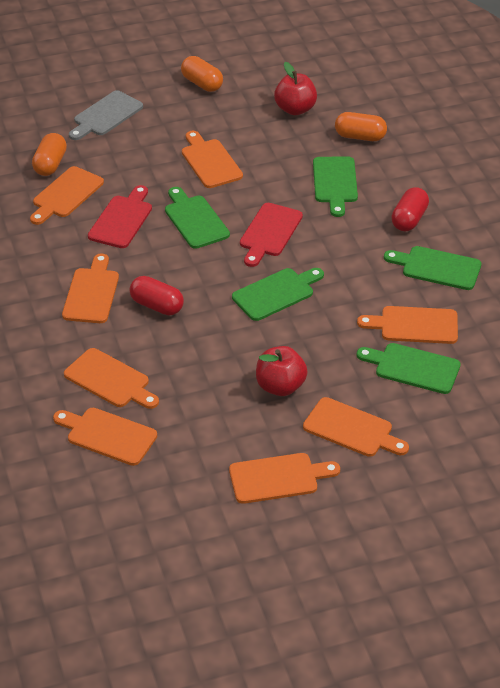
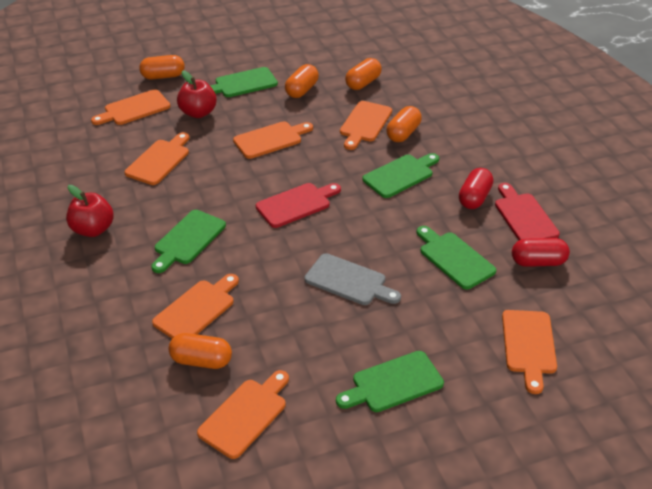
orange capsule: [32,133,67,176] [181,56,223,92] [335,112,387,141] = 3 -> [139,55,185,80] [169,333,232,369] [285,64,319,98] [345,58,382,90] [386,106,422,142] = 5
orange cutting board: [30,166,104,225] [53,408,157,466] [62,253,119,323] [64,348,159,409] [182,131,243,188] [229,453,340,504] [303,397,409,457] [357,306,458,344] = 8 -> [91,89,171,125] [124,132,189,185] [152,274,239,338] [197,370,289,459] [233,121,313,159] [340,101,392,150] [502,310,557,394] = 7

